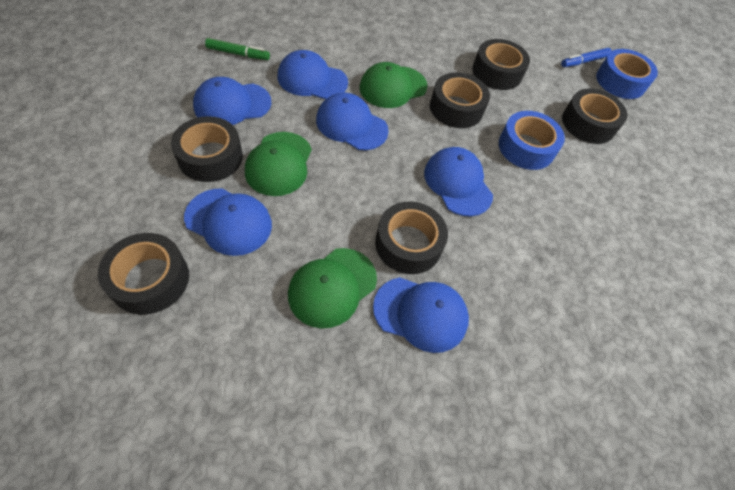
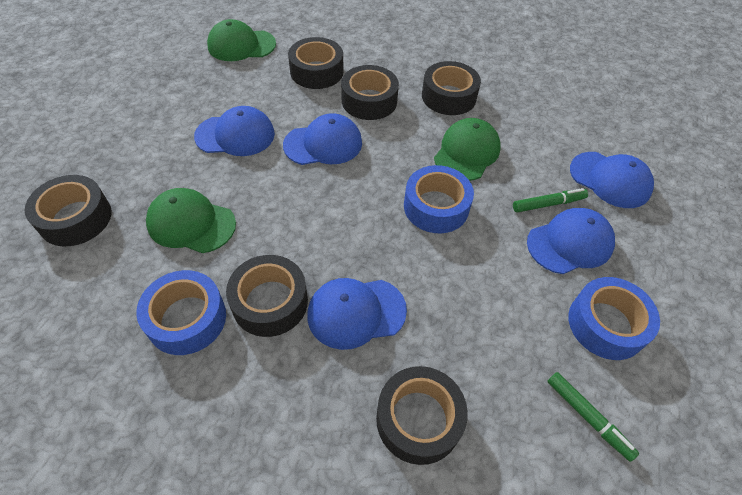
blue cap: [184,188,272,256] [193,77,271,125] [278,50,348,99] [316,93,389,150] [373,277,469,353] [424,147,493,216] = 6 -> [194,106,275,156] [283,113,362,165] [307,278,407,350] [527,208,615,274] [570,152,654,208] = 5
blue marker: [561,48,612,67] = 1 -> none = 0
blue tape: [499,111,565,170] [596,49,658,99] = 2 -> [136,270,226,355] [404,165,474,233] [568,277,660,360] = 3
green marker: [205,38,270,60] = 1 -> [513,188,588,213] [547,372,639,462] = 2

